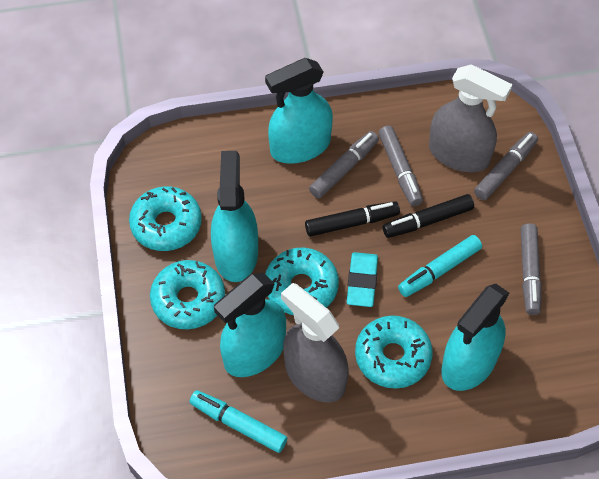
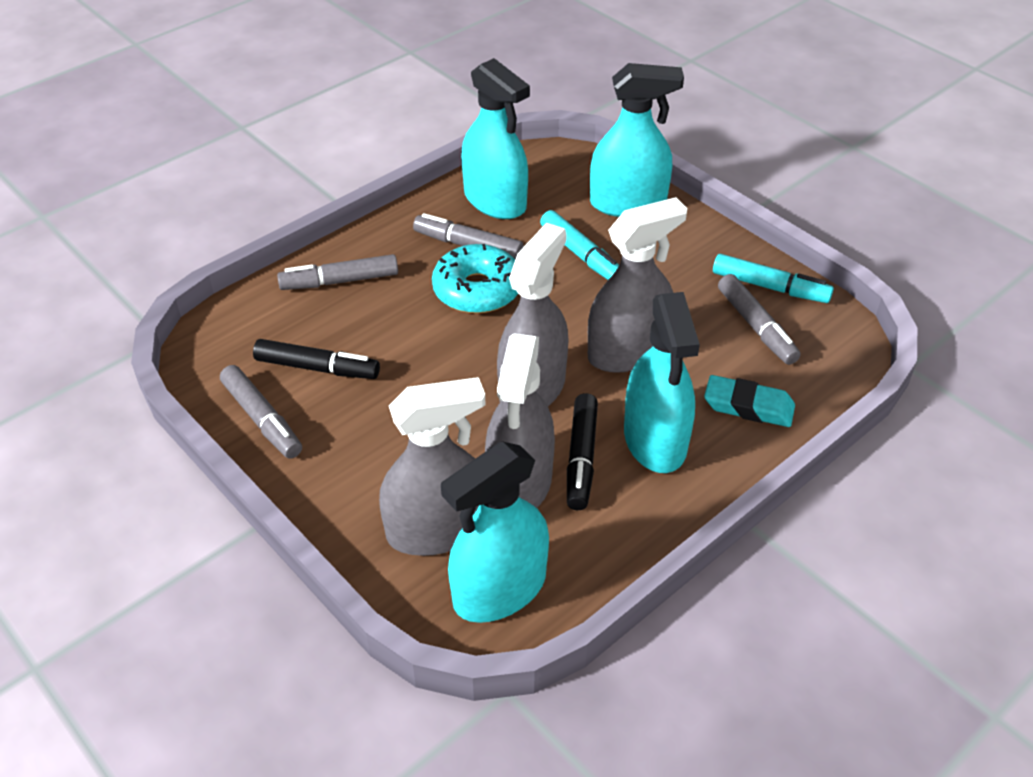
grey spray bottle: [281,283,348,402] [429,64,512,172] = 2 -> [379,377,485,556] [485,333,555,508] [497,223,568,406] [588,197,687,373] = 4
turquoise donut: [129,186,202,251] [150,260,225,329] [265,248,339,315] [355,316,433,389] = 4 -> [432,244,518,314] = 1

